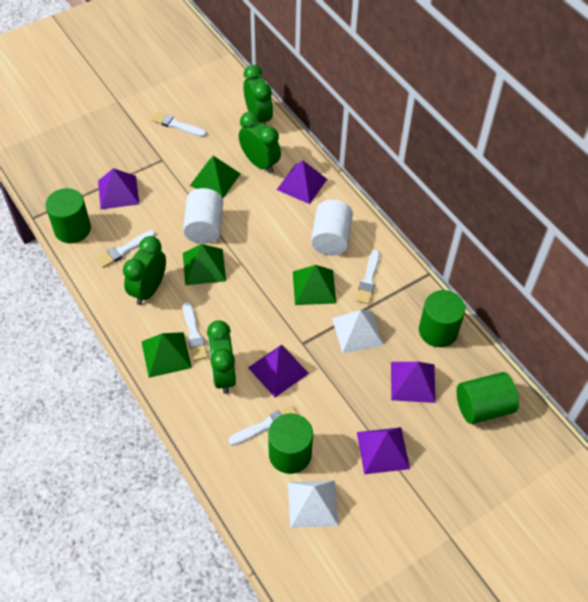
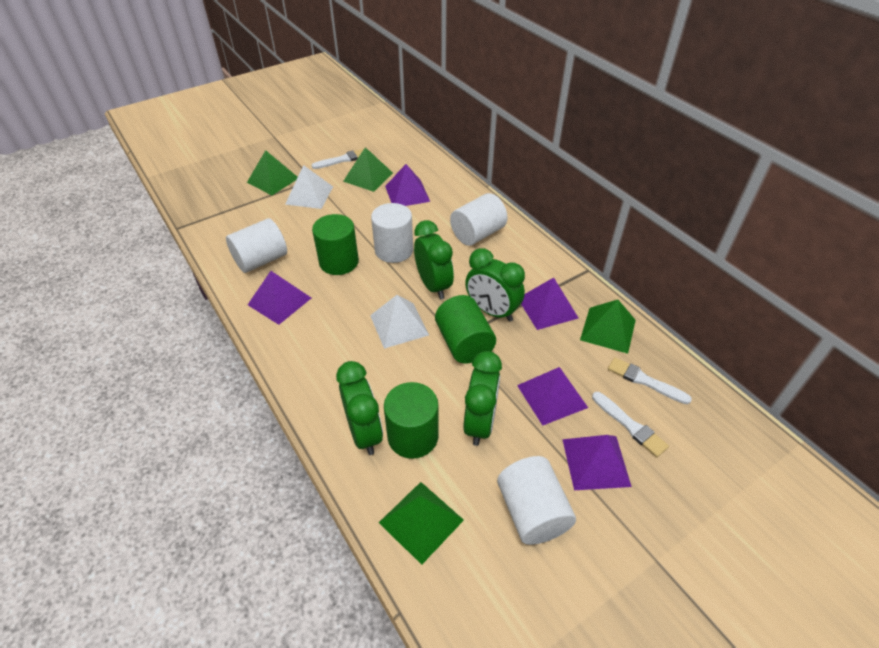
green cylinder: [45,188,91,243] [268,413,313,474] [419,290,465,347] [457,372,519,424] = 4 -> [312,214,359,275] [384,382,439,459] [435,295,496,363] = 3
white brush: [96,230,156,268] [151,112,207,137] [183,302,208,361] [229,405,297,445] [356,250,380,304] = 5 -> [311,149,364,169] [592,392,669,457] [608,357,692,404] = 3
white cylinder: [183,188,223,244] [311,200,353,255] = 2 -> [226,218,287,273] [371,203,413,263] [450,193,508,246] [497,456,576,545] = 4

